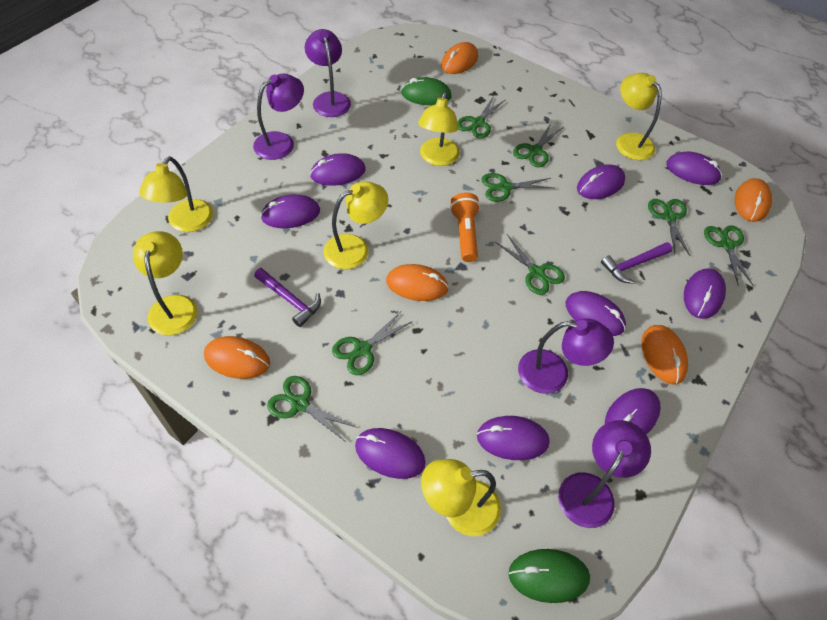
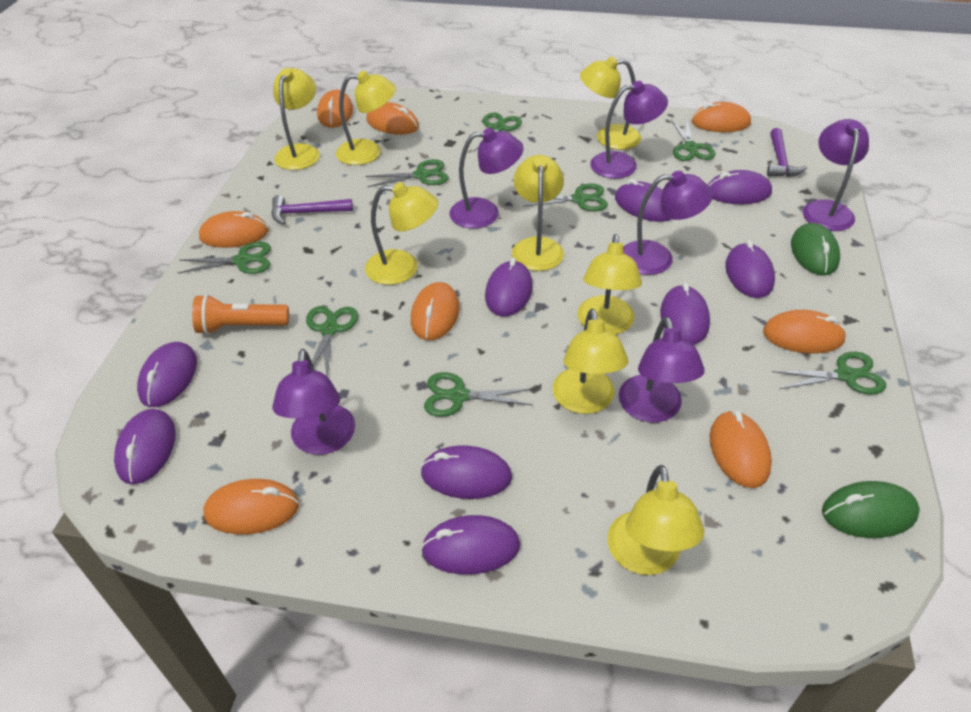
orange mouse: [204,336,270,379] [386,264,449,301] [441,42,478,74] [641,325,688,385] [735,178,772,222] = 5 -> [199,211,269,248] [203,479,299,535] [317,90,353,128] [366,102,419,135] [411,282,460,340] [691,102,751,132] [710,410,772,488] [763,310,846,354] = 8
purple lamp: [253,73,304,160] [305,29,351,117] [518,318,614,394] [558,420,651,528] = 4 -> [272,349,355,455] [449,128,523,229] [590,81,668,179] [619,317,705,422] [623,171,713,275] [803,119,869,231] = 6
yellow lamp: [133,231,198,335] [139,156,213,232] [324,181,388,269] [418,92,460,166] [421,459,501,536] [616,73,662,160] = 6 -> [273,68,320,170] [336,71,396,165] [365,182,438,285] [512,155,564,271] [553,309,628,414] [577,234,642,335] [580,56,641,150] [607,465,704,575] = 8

